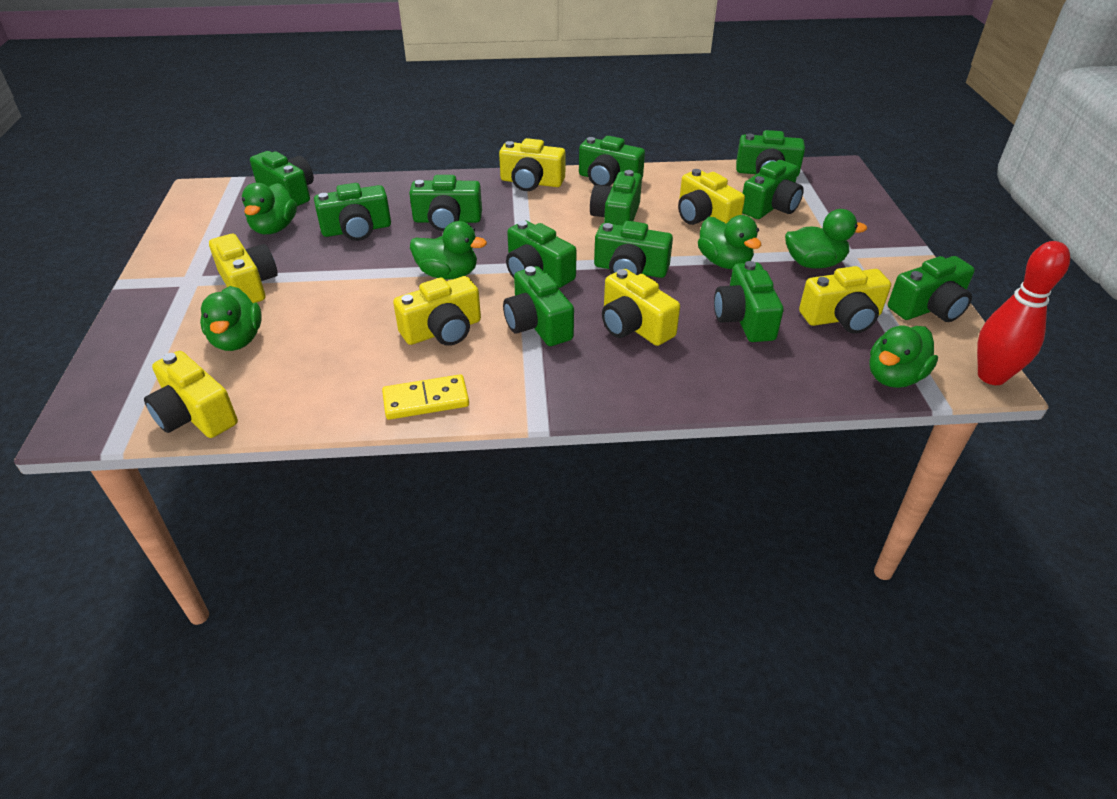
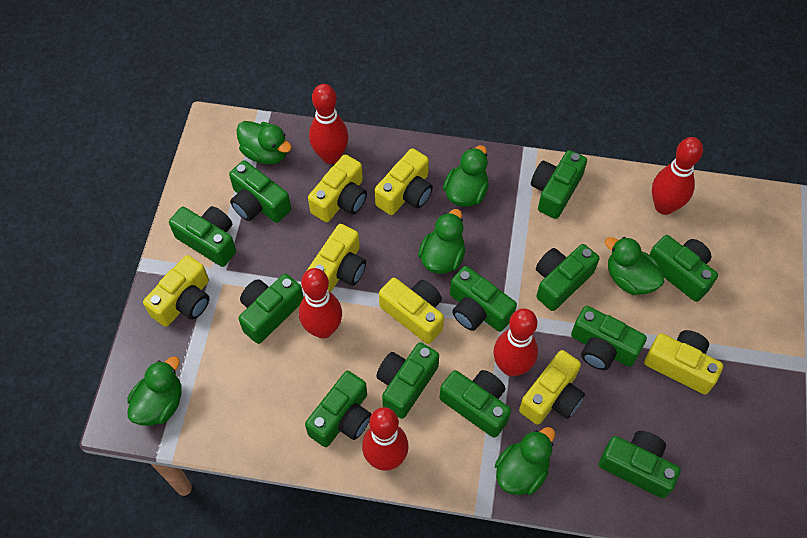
red bowling pin: [977,241,1070,385] = 1 -> [299,268,342,339] [309,84,349,164] [362,407,408,471] [493,308,538,376] [652,137,703,215] = 5
yellow domino: [382,374,469,420] = 1 -> none = 0

